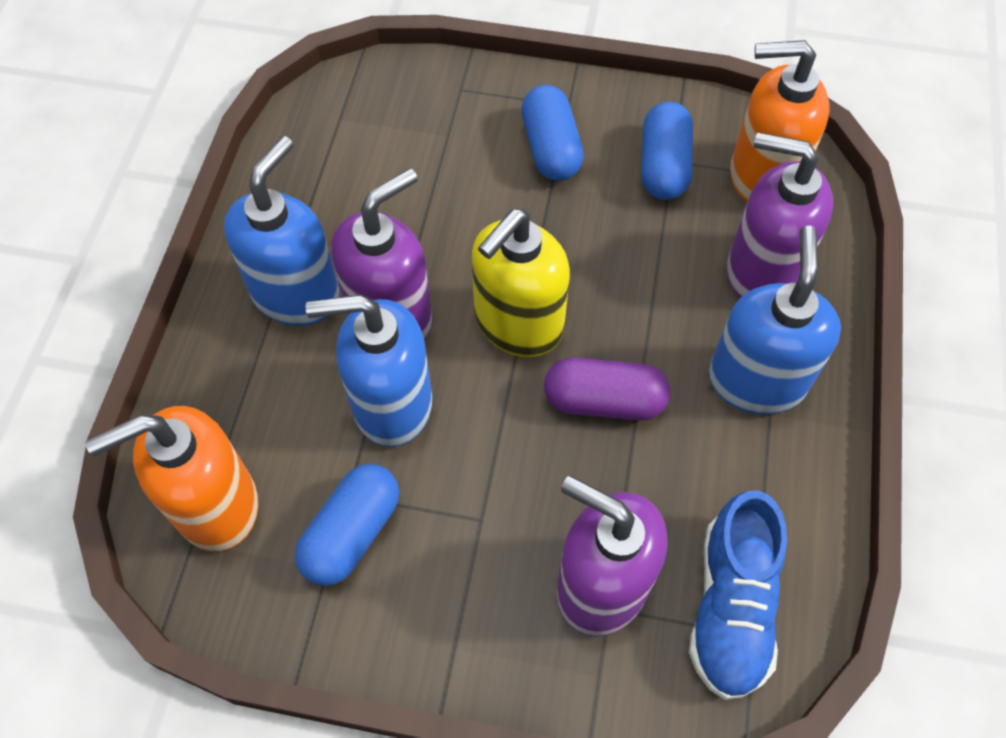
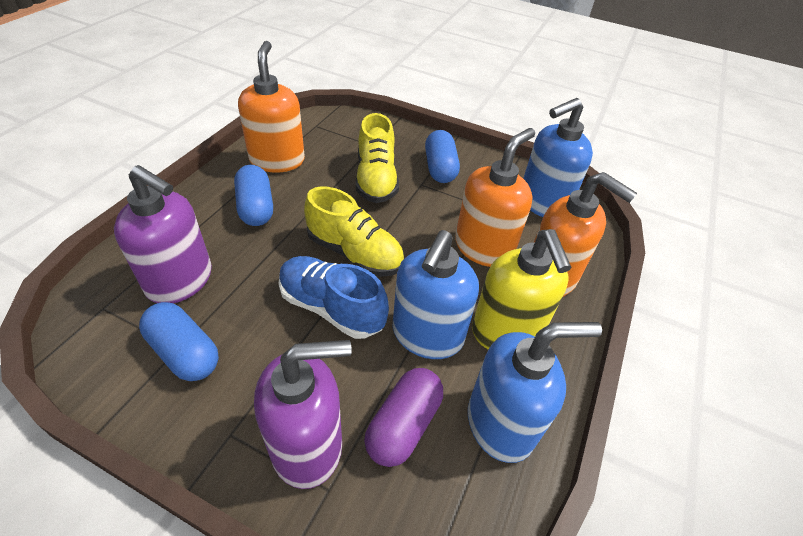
orange soap dispenser: [85,406,258,551] [730,40,830,202] = 2 -> [238,41,305,173] [455,128,535,267] [534,172,637,297] = 3
purple soap dispenser: [331,168,432,339] [557,475,667,636] [727,132,833,298] = 3 -> [114,165,212,304] [254,340,352,489] = 2
yellow shoe: none = 0 -> [304,186,404,277] [356,113,399,203] = 2

